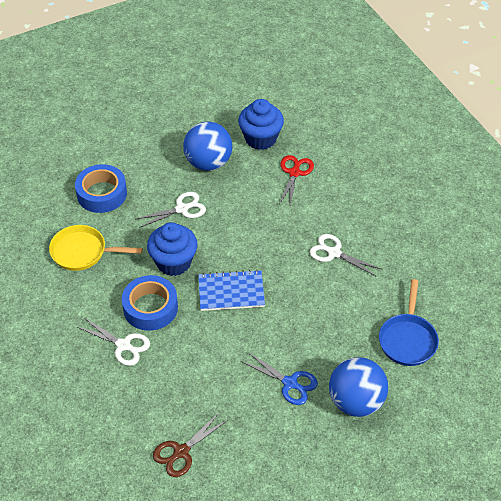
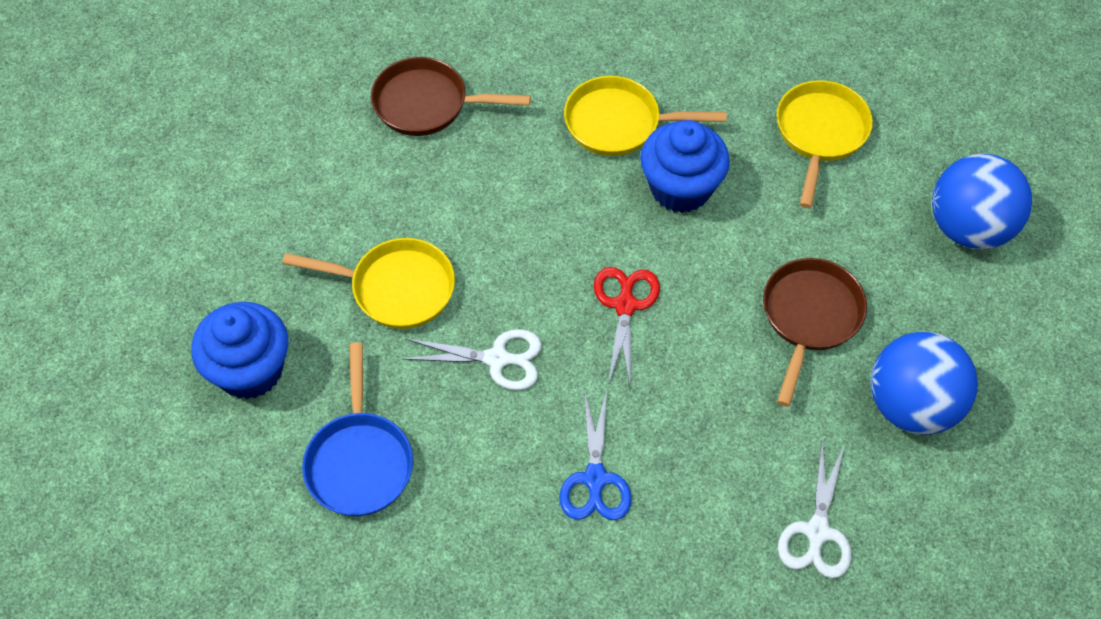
blue notebook: [198,270,265,311] = 1 -> none = 0
blue tape: [75,164,127,213] [122,275,178,331] = 2 -> none = 0
brown pan: none = 0 -> [371,57,531,136] [763,258,867,407] = 2
brown scissors: [153,413,228,477] = 1 -> none = 0
white scissors: [77,318,150,366] [136,192,206,228] [310,234,381,277] = 3 -> [402,329,542,390] [778,443,852,578] = 2
yellow pan: [49,225,143,271] = 1 -> [282,238,455,329] [564,76,727,156] [777,80,873,208] = 3

